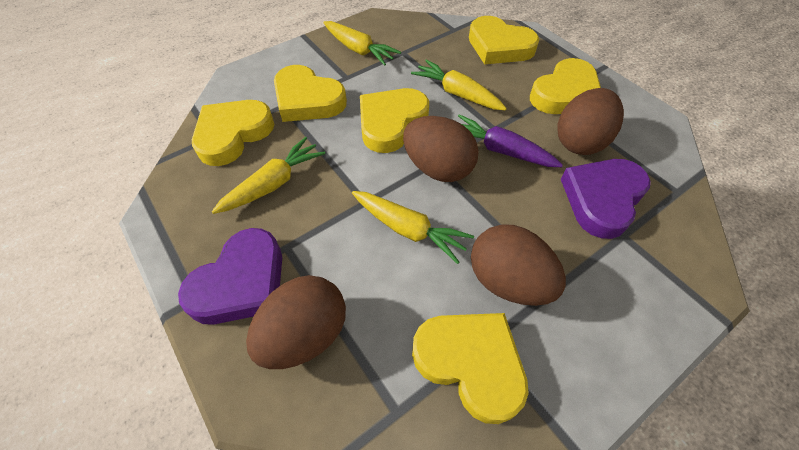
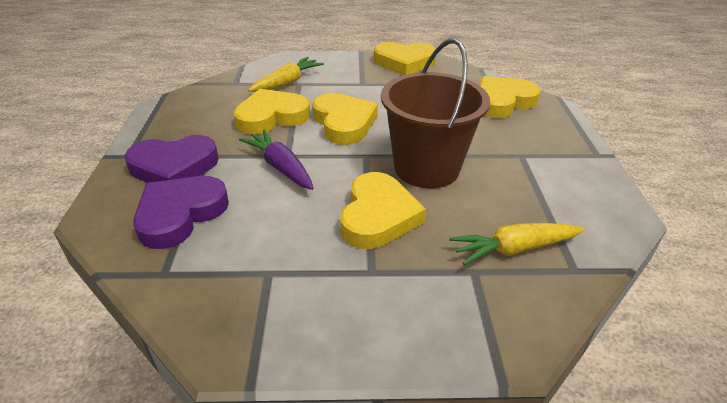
brown bucket: none = 0 -> [381,38,490,188] = 1
brown egg: [246,275,346,369] [403,116,479,182] [471,224,566,306] [557,88,624,155] = 4 -> none = 0
yellow carrot: [212,137,325,214] [323,21,401,66] [352,191,474,264] [411,59,507,110] = 4 -> [248,57,324,92] [449,223,584,265] = 2
yellow heart: [192,100,274,166] [274,65,347,122] [360,88,429,153] [412,313,529,424] [469,16,539,64] [530,58,601,114] = 6 -> [234,89,310,135] [312,93,378,145] [340,172,426,249] [373,42,436,75] [479,76,541,118] = 5

